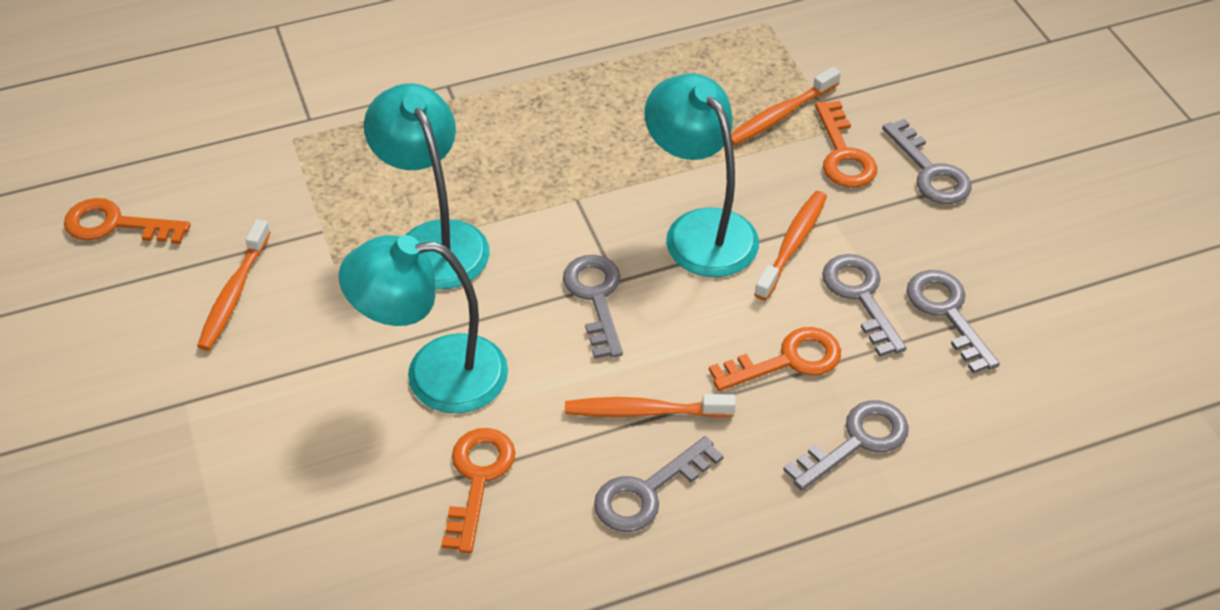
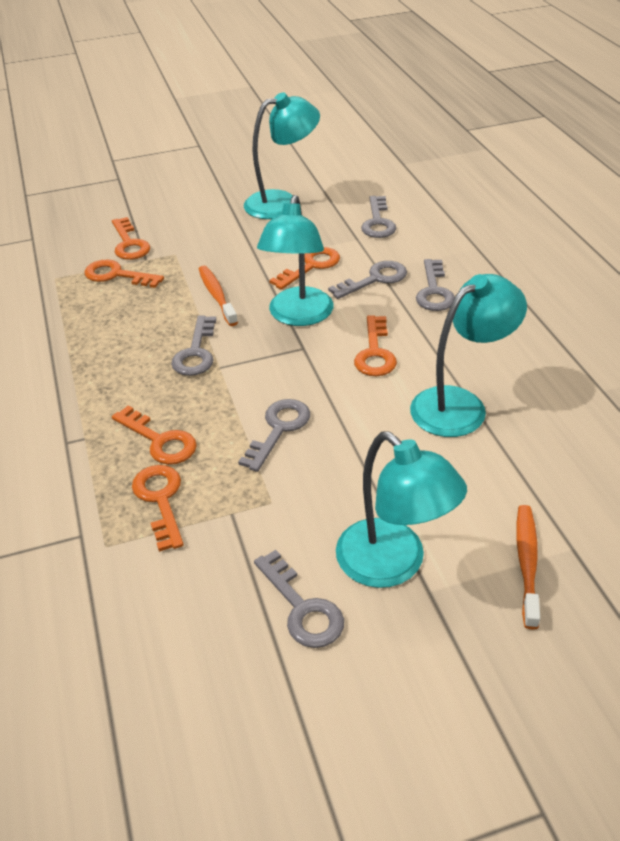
orange key: [64,198,191,244] [441,428,516,553] [709,327,841,391] [815,101,877,188] = 4 -> [85,259,164,288] [112,217,150,260] [112,406,197,465] [132,465,184,552] [269,247,340,290] [354,315,397,376] = 6
orange toothbrush: [197,219,271,351] [565,394,736,418] [731,67,841,145] [754,191,827,300] = 4 -> [199,266,238,326] [516,505,540,630] = 2
turquoise lamp: [339,235,508,413] [364,83,490,290] [644,73,759,277] = 3 -> [244,92,320,219] [257,195,334,326] [336,432,467,588] [410,274,527,437] = 4

